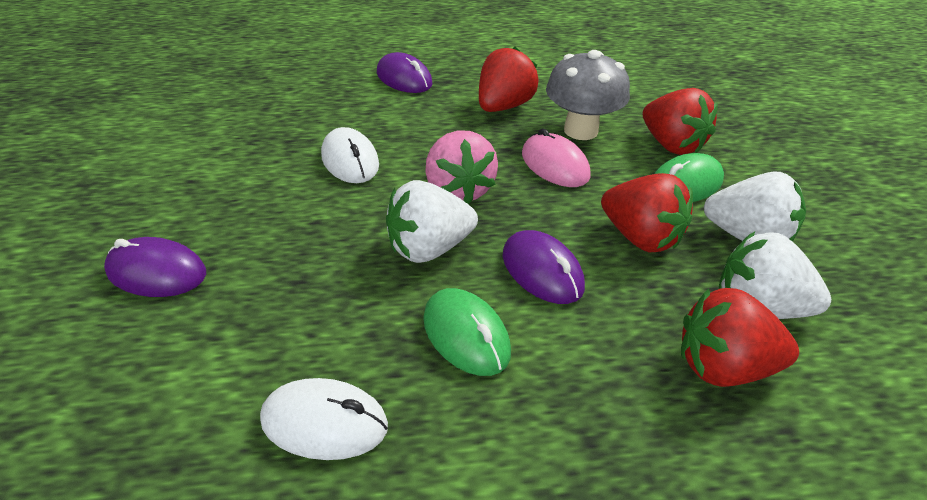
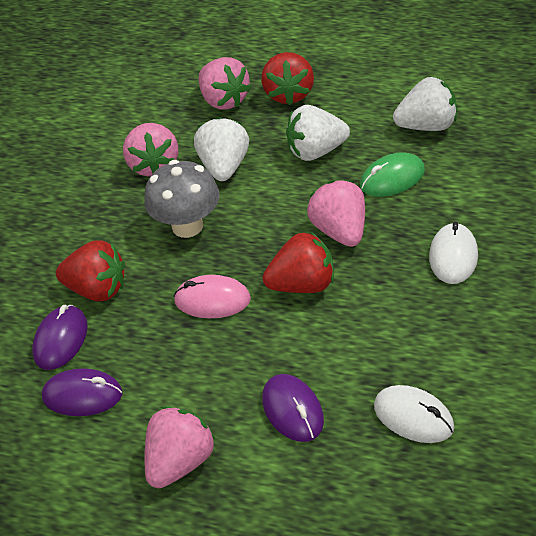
green mouse: [423,288,511,376] [654,153,724,202] = 2 -> [360,152,425,197] = 1
pink strawberry: [425,130,498,204] = 1 -> [123,123,178,177] [144,406,215,488] [199,57,251,110] [307,180,365,247] = 4
red strawberry: [479,47,539,112] [601,173,693,252] [643,88,718,155] [681,288,799,387] = 4 -> [56,240,125,301] [261,52,314,105] [263,232,334,293] = 3

